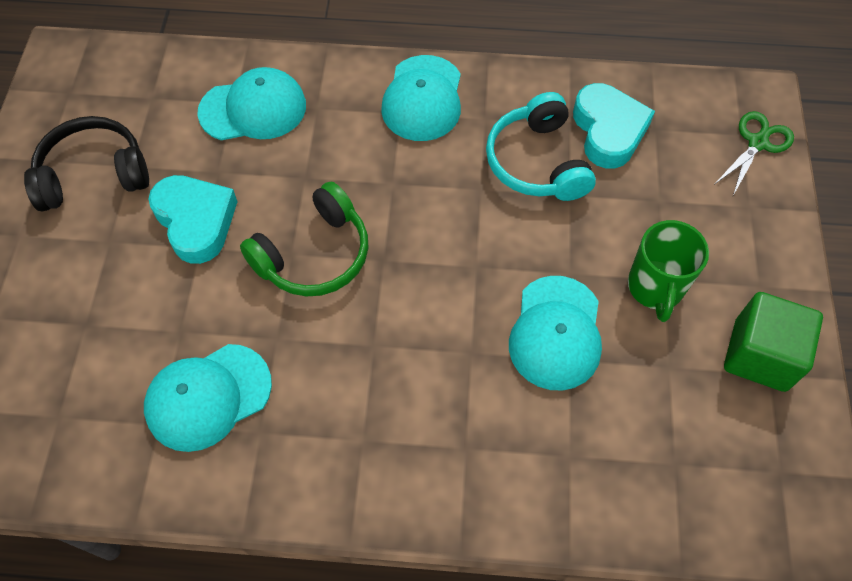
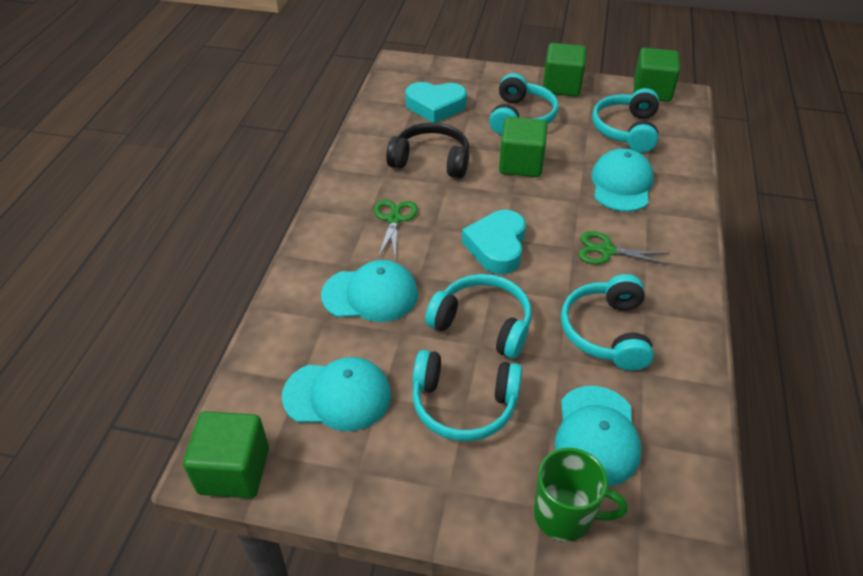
green cube: [724,292,823,392] = 1 -> [183,411,269,498] [499,117,548,177] [543,43,587,97] [634,48,680,102] = 4
green headphones: [240,182,369,297] = 1 -> none = 0
green scissors: [715,111,794,195] = 1 -> [374,200,418,259] [578,231,670,265] = 2
turquoise headphones: [486,92,596,201] = 1 -> [412,350,522,441] [425,274,532,359] [489,73,558,135] [561,274,654,371] [592,88,659,153] = 5

